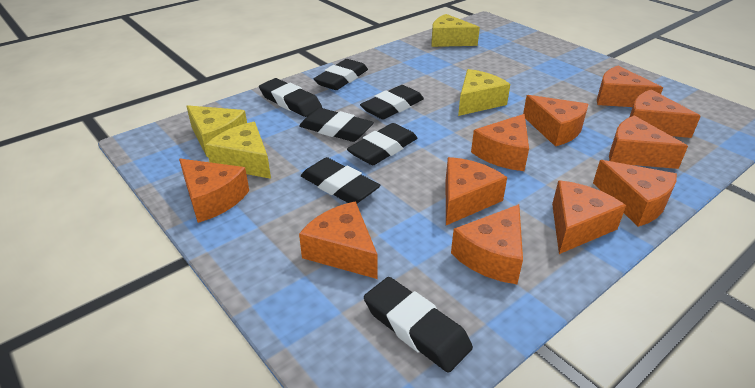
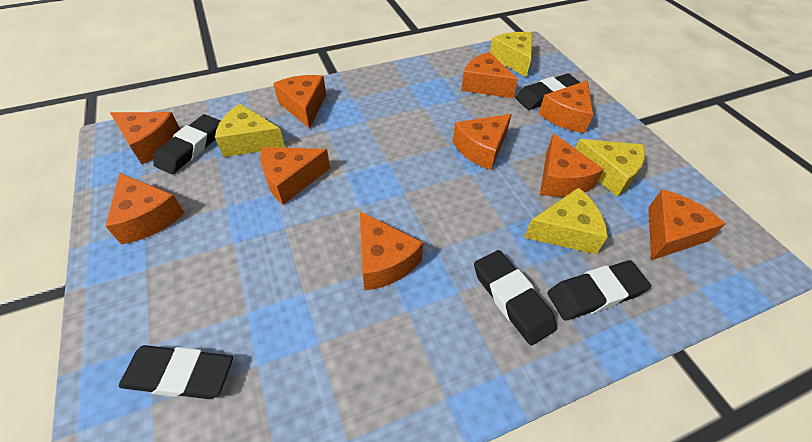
black eraser: [259,78,322,117] [299,108,374,142] [301,157,380,203] [314,59,368,90] [347,123,417,165] [360,85,424,120] [364,277,473,373] = 7 -> [119,345,233,399] [153,114,221,174] [474,250,557,346] [516,73,581,110] [547,260,651,321] = 5
orange cheese: [179,159,249,223] [299,201,378,279] [446,157,507,225] [451,204,523,284] [471,114,529,171] [523,95,588,146] [552,180,626,254] [593,160,677,227] [597,66,663,107] [609,115,688,169] [630,89,701,138] = 11 -> [105,173,185,244] [110,112,180,164] [260,147,330,205] [273,75,326,129] [360,211,424,290] [453,114,512,170] [461,52,518,98] [538,80,593,133] [540,133,604,197] [648,189,725,260] = 10

